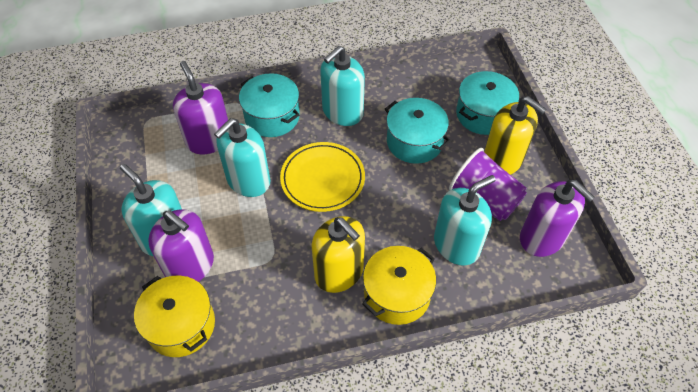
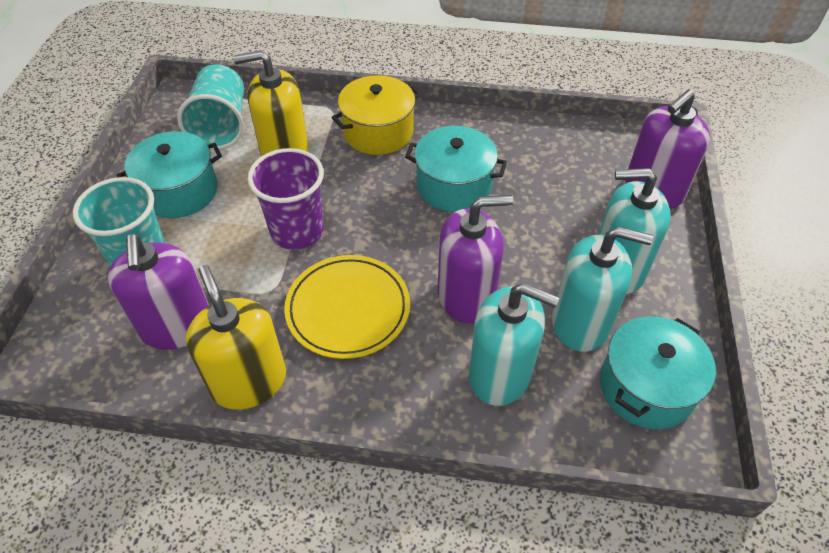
turquoise cup: none = 0 -> [73,177,166,267] [177,64,244,150] = 2
turquoise soap dispenser: [120,164,182,256] [214,118,270,197] [320,46,365,126] [434,175,496,266] = 4 -> [469,283,560,406] [552,227,653,352] [598,168,671,294] = 3
yellow pot: [134,276,215,357] [362,246,436,325] = 2 -> [332,75,421,155] = 1

